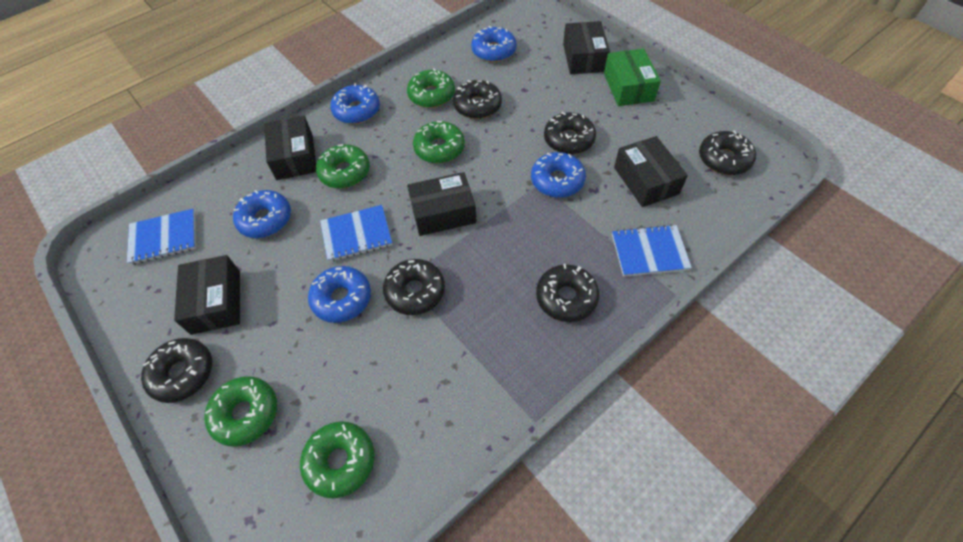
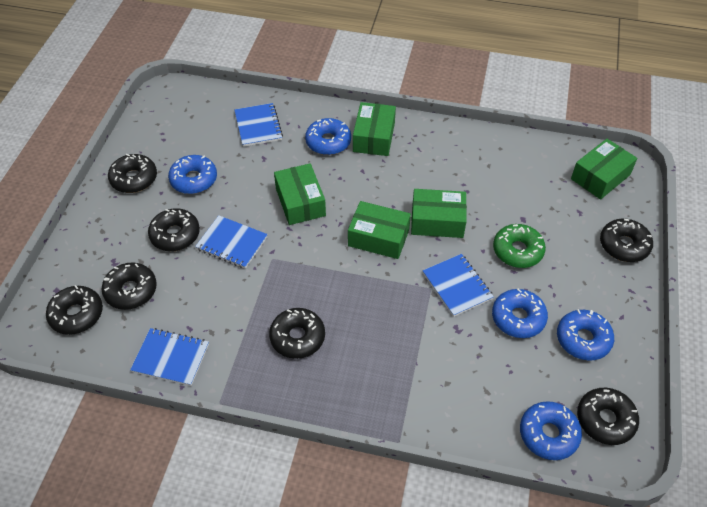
black box: [174,255,240,335] [264,116,316,180] [407,172,477,236] [563,21,610,74] [614,136,688,207] = 5 -> none = 0
black donut: [141,338,212,403] [383,259,445,315] [453,80,502,119] [536,264,600,322] [544,112,596,154] [699,130,756,175] = 6 -> [46,285,103,335] [102,262,157,310] [108,154,157,193] [148,208,200,251] [269,308,325,359] [577,388,639,445] [600,218,653,262] = 7
blue notebook: [127,209,196,265] [320,205,392,262] [612,224,692,277] = 3 -> [130,328,209,386] [195,215,268,269] [234,103,283,147] [423,254,494,317] = 4
green box: [604,48,661,106] = 1 -> [274,163,326,225] [348,201,411,259] [353,102,396,156] [411,189,467,238] [571,139,637,200] = 5
green donut: [204,377,277,447] [300,421,374,498] [316,144,370,188] [407,68,455,108] [413,121,465,163] = 5 -> [493,224,546,268] = 1

